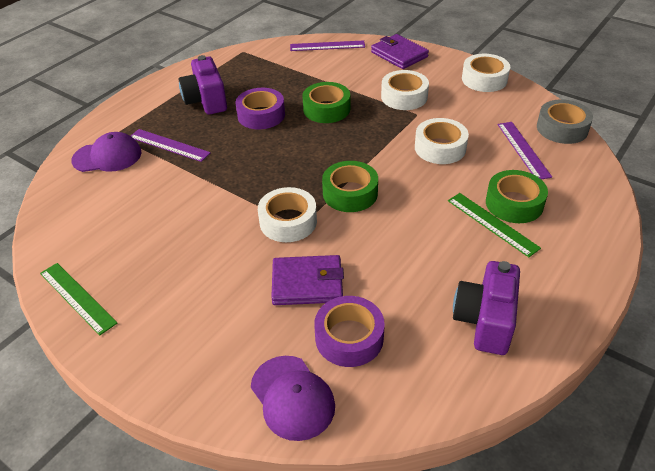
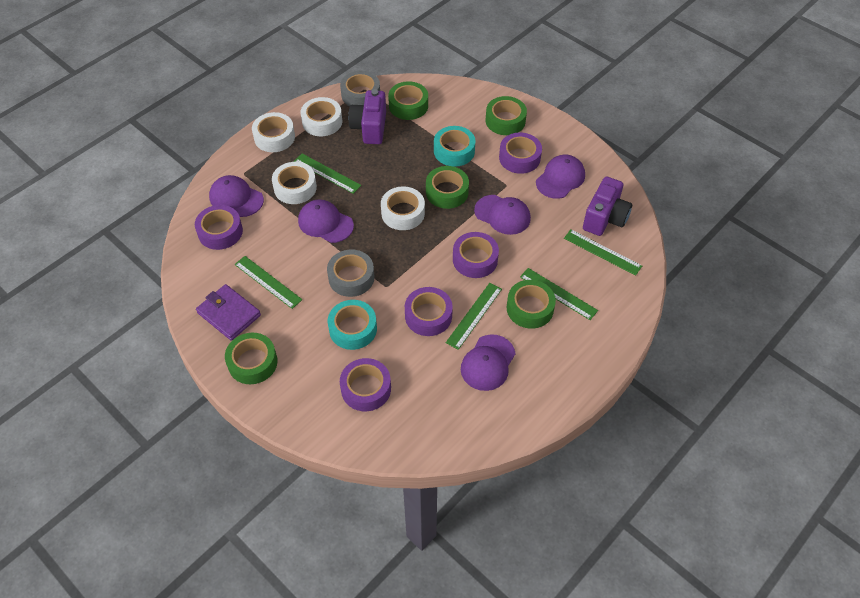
green ruler: [40,263,117,336] [448,193,541,257] = 2 -> [235,256,302,309] [294,153,361,194] [446,283,502,350] [520,268,598,320] [564,229,642,276] = 5
green tape: [302,82,350,123] [322,161,378,212] [486,170,548,223] = 3 -> [225,333,278,384] [388,81,428,120] [426,166,469,209] [486,96,527,135] [507,280,556,329] = 5
grey tape: [537,99,593,144] = 1 -> [327,250,375,297] [340,71,380,106] = 2
purple cap: [71,132,141,172] [251,356,335,441] = 2 -> [209,175,264,217] [298,199,354,243] [461,334,516,391] [474,195,531,235] [536,155,585,199] = 5
purple ruler: [131,129,211,162] [290,40,365,51] [497,122,552,179] = 3 -> none = 0
purple tape: [236,88,285,129] [314,296,385,367] = 2 -> [195,205,243,250] [340,358,391,411] [405,287,453,336] [453,232,499,278] [499,133,542,174] = 5
purple wallet: [271,255,344,305] [371,34,429,69] = 2 -> [196,284,261,341] = 1
turquoise tape: none = 0 -> [328,300,377,350] [434,126,476,167] = 2

